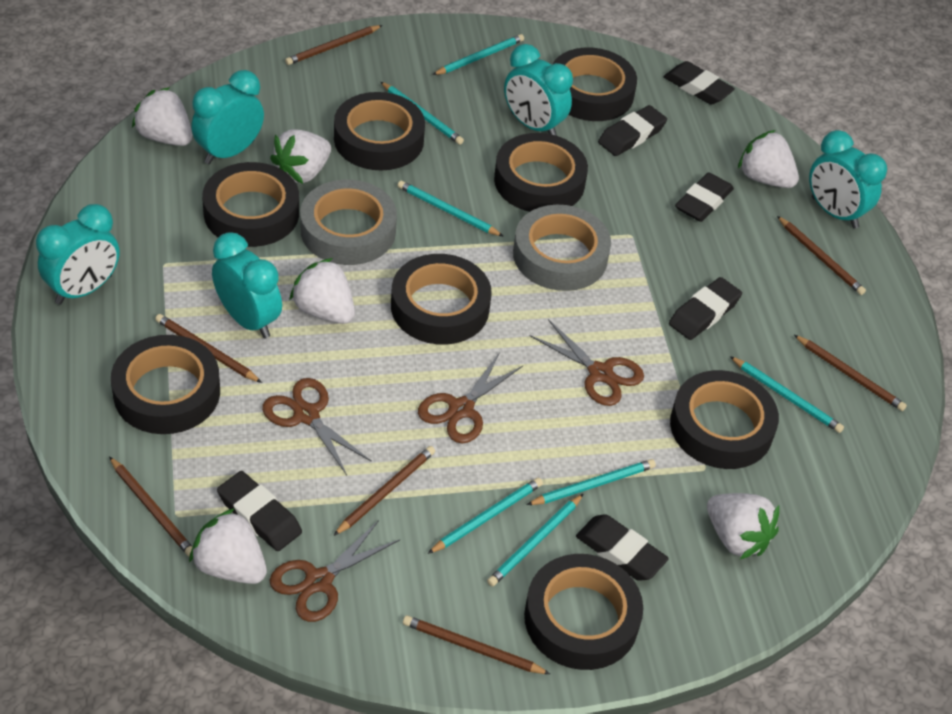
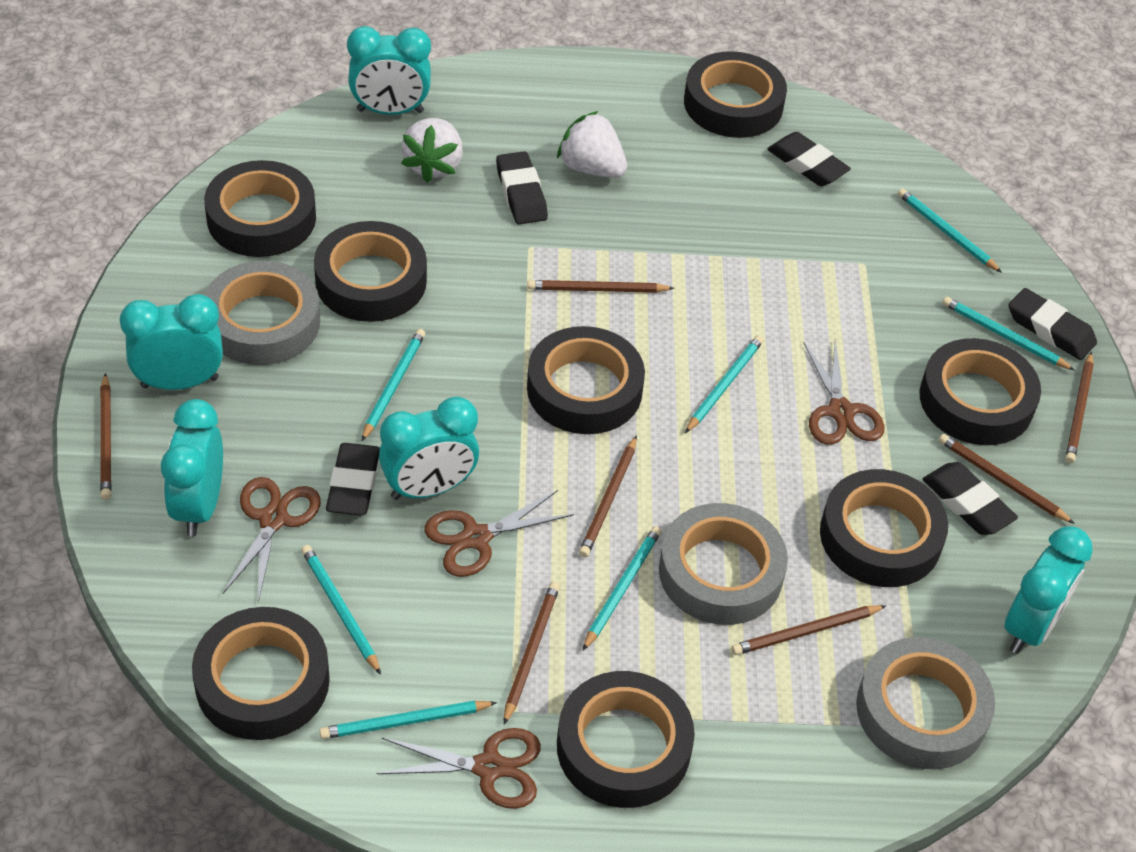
black eraser: [217,471,302,551] [576,514,669,581] [598,105,667,156] [664,61,735,105] [669,277,742,340] [675,172,734,222] = 6 -> [326,443,380,515] [496,151,548,224] [767,132,851,186] [923,462,1018,535] [1008,288,1097,360] = 5
grey tape: [300,180,397,265] [513,205,611,291] = 2 -> [205,261,320,365] [659,503,788,625] [856,637,995,769] = 3
white strawberry: [132,87,192,146] [189,508,267,584] [270,129,331,184] [289,258,355,324] [707,493,779,559] [738,130,799,188] = 6 -> [401,118,463,183] [557,111,627,178] = 2

